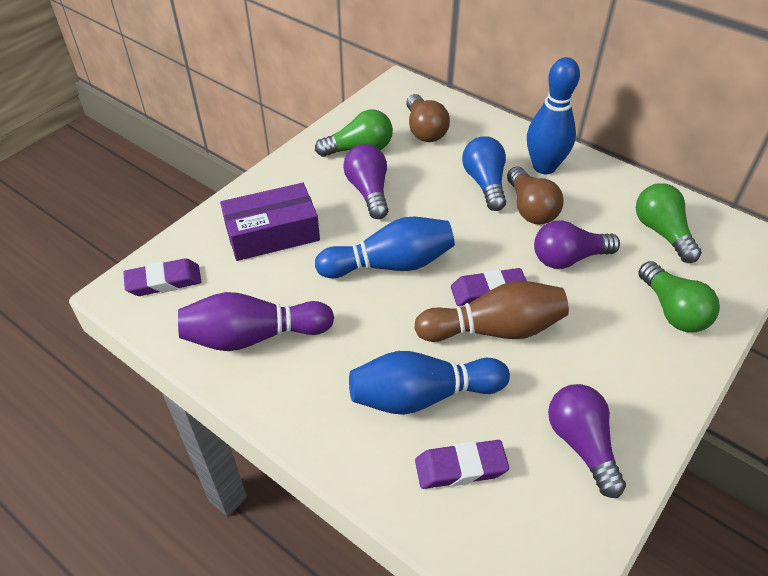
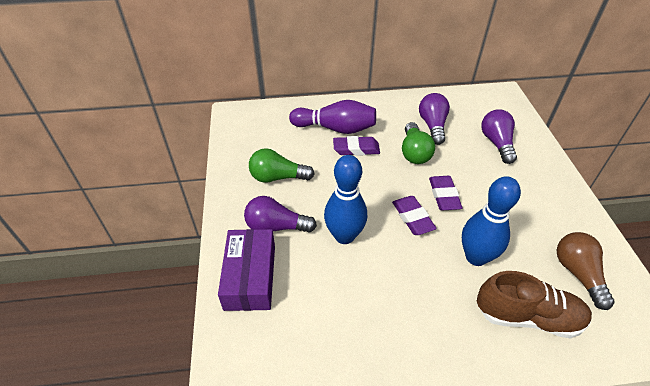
blue bowling pin: [315,217,455,278] [349,351,510,415] [527,57,580,174] = 3 -> [324,155,367,244] [462,176,521,266] = 2
blue light bulb: [462,136,506,211] = 1 -> none = 0
brown bowling pin: [414,281,569,342] = 1 -> none = 0
brown light bulb: [406,94,450,142] [507,167,564,225] = 2 -> [557,232,615,310] = 1
brown shoe: none = 0 -> [477,271,592,338] = 1
green light bulb: [315,110,393,157] [636,183,702,263] [638,261,720,332] = 3 -> [249,148,314,183] [402,122,435,164] = 2

